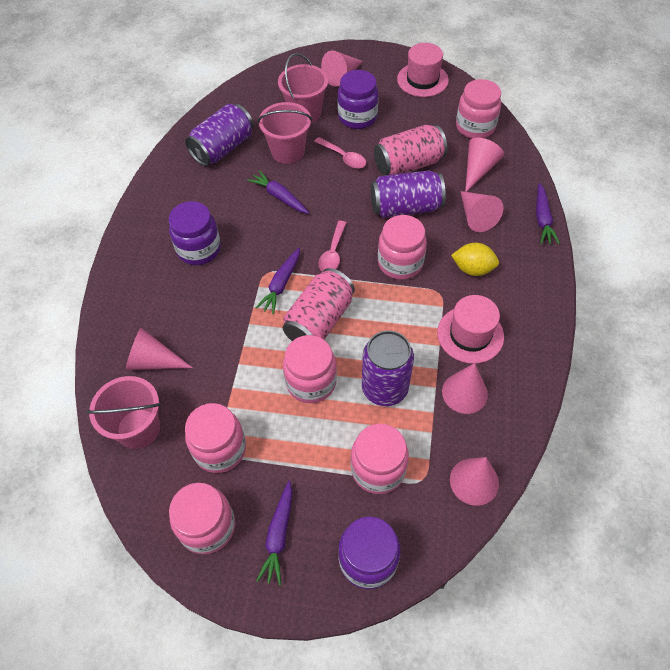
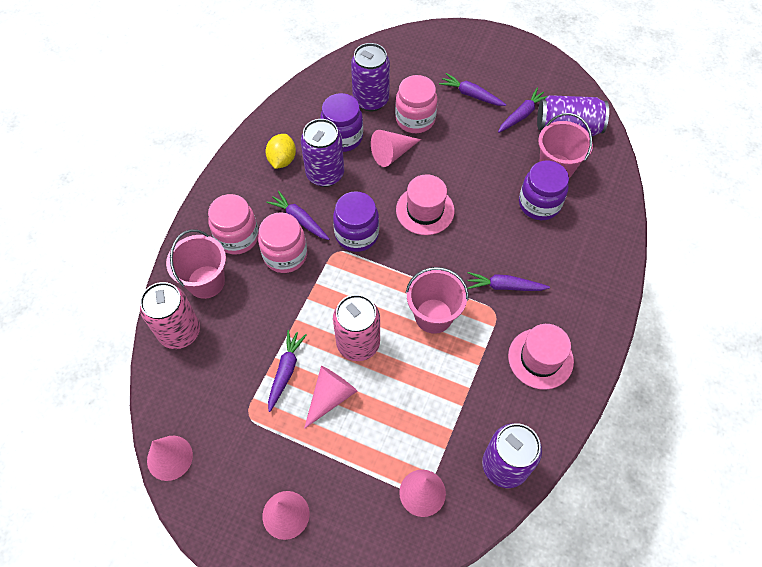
pink cone: [126,328,193,370] [321,50,363,87] [442,363,488,414] [450,457,499,506] [460,191,503,232] [465,137,504,192] = 6 -> [147,436,193,481] [262,491,310,540] [304,366,357,429] [371,130,421,167] [399,470,446,517] = 5
pink jar: [169,483,235,554] [185,403,246,473] [283,335,337,403] [351,424,409,494] [378,215,427,280] [456,79,501,139] = 6 -> [208,194,259,255] [258,212,307,273] [395,75,438,133] = 3
pink spoon: [314,137,366,169] [318,221,346,272] = 2 -> none = 0
purple can: [185,104,253,166] [362,330,414,406] [371,170,446,218] = 3 -> [301,119,344,187] [351,43,390,111] [482,423,542,488] [537,95,609,136] = 4
purple carrot: [247,170,309,214] [256,247,300,314] [256,481,292,585] [536,183,560,244] = 4 -> [266,191,330,240] [268,330,307,412] [439,73,506,106] [467,272,550,291] [498,87,548,133] = 5

